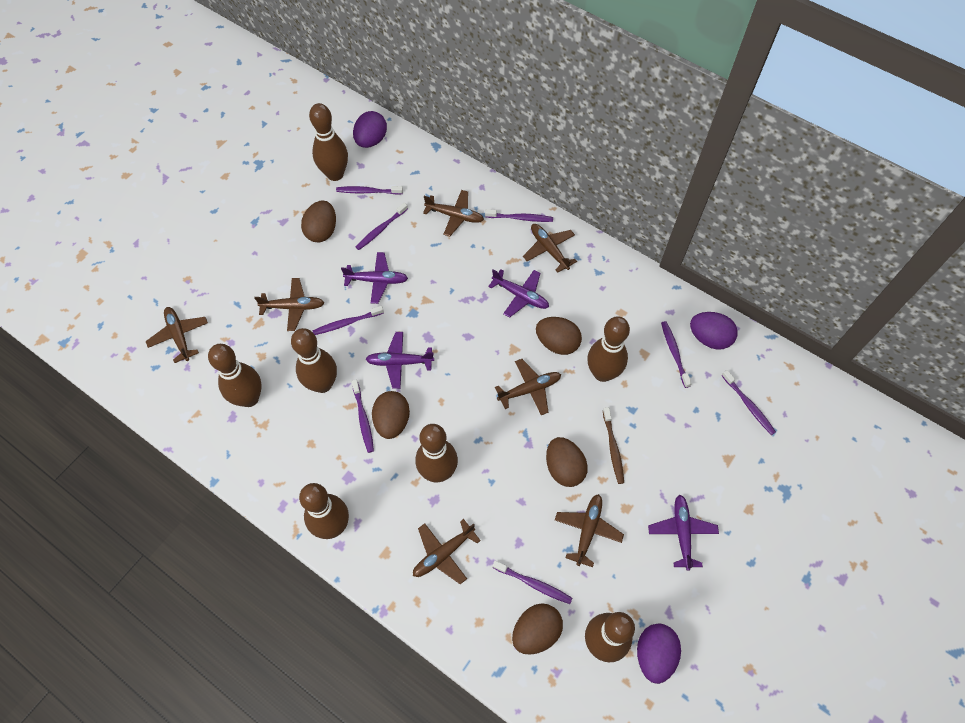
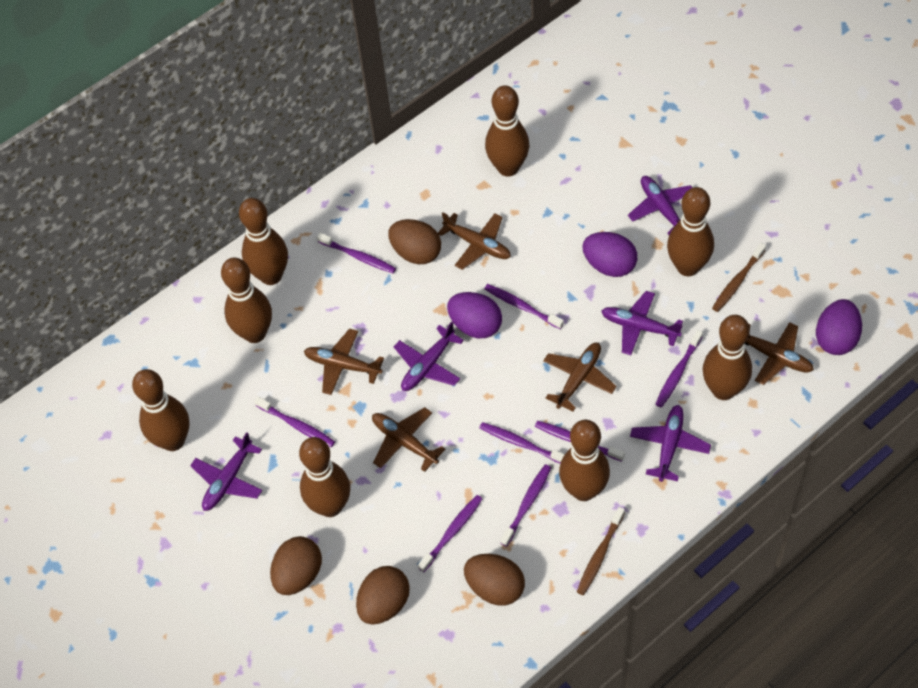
brown bowling pin: [208,344,262,407] [291,328,337,393] [299,483,349,539] [309,103,348,181] [416,424,458,482] [585,612,635,662] [587,316,630,382] = 7 -> [132,369,189,451] [221,257,272,343] [239,198,288,285] [299,437,350,517] [485,85,529,177] [559,420,610,501] [667,187,714,276] [703,315,752,400] = 8
brown egg: [301,201,336,242] [372,391,410,439] [512,604,563,655] [536,317,582,355] [546,437,588,487] = 5 -> [270,536,322,595] [356,566,410,625] [388,219,441,264] [464,554,525,606] = 4
brown plane: [146,307,208,363] [254,278,324,331] [413,519,481,584] [423,190,484,236] [495,359,561,415] [523,224,577,273] [555,494,624,567] = 7 -> [304,329,384,395] [372,407,445,472] [438,212,511,270] [543,343,617,412] [744,322,814,385] = 5
brown toothbrush: [603,407,624,484] = 1 -> [577,507,625,595] [712,243,766,312] = 2
purple plane: [341,252,408,304] [366,332,434,389] [488,269,549,317] [648,495,719,571] = 4 -> [190,432,263,511] [394,322,464,391] [601,291,683,355] [628,176,693,235] [630,405,711,482] = 5

